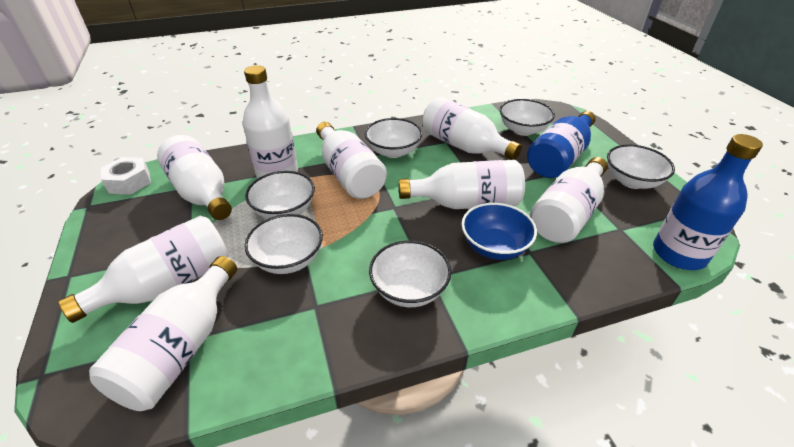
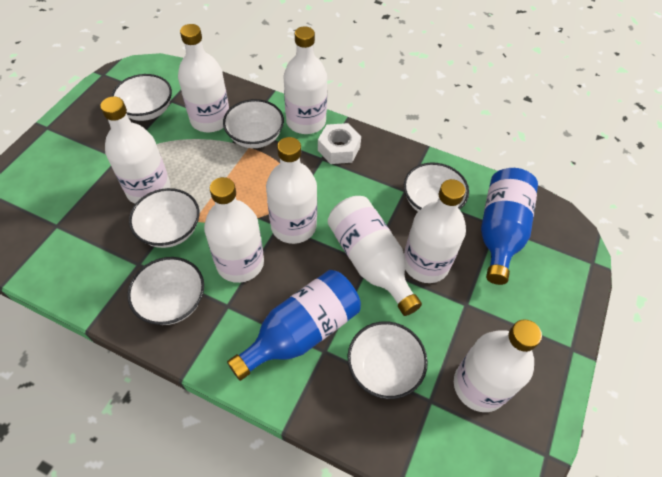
blue bowl: [461,203,537,260] = 1 -> none = 0

